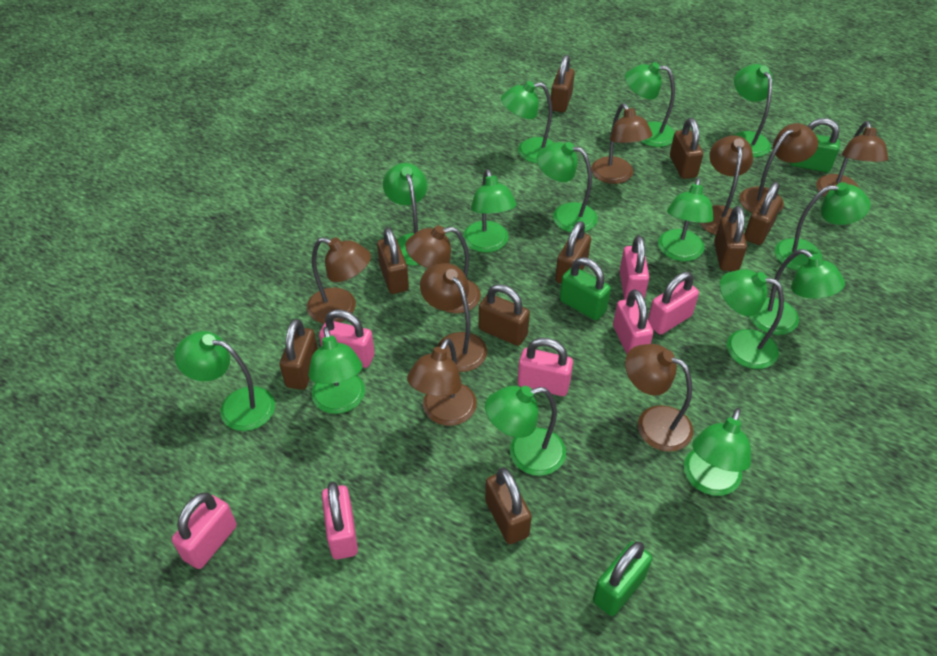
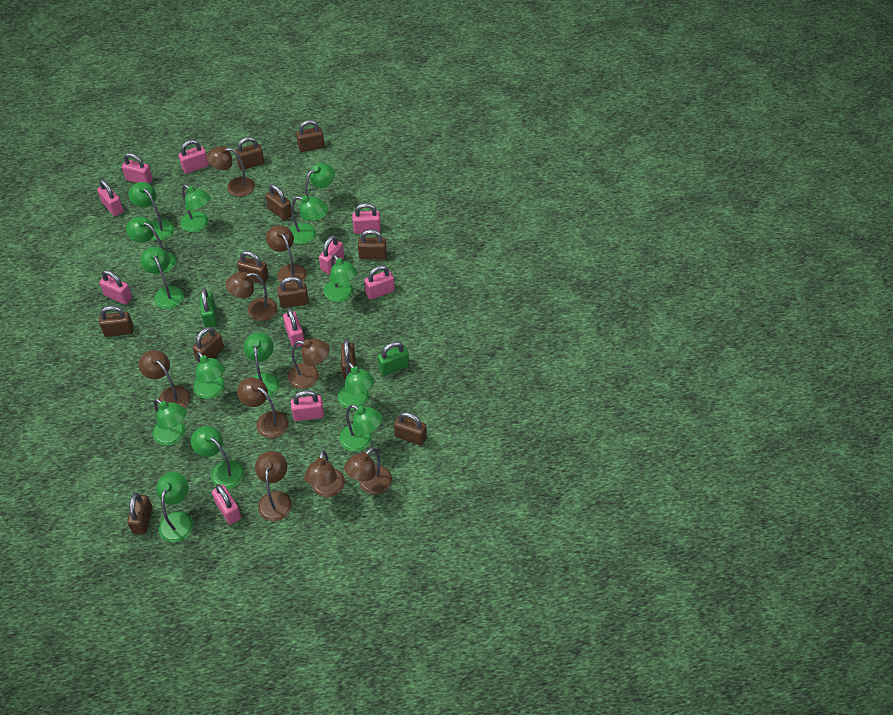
brown padlock: [280,319,318,390] [377,228,409,294] [479,284,530,346] [485,468,532,544] [551,55,575,112] [555,221,591,284] [670,118,703,179] [714,206,747,271] [744,182,782,245] = 9 -> [99,306,133,337] [127,493,153,535] [192,327,224,361] [235,137,264,170] [237,251,269,283] [265,185,292,221] [277,276,309,308] [296,120,324,152] [341,339,356,379] [358,229,387,260] [394,412,427,446] = 11
green padlock: [560,257,611,320] [593,542,652,616] [790,118,840,172] = 3 -> [200,288,217,327] [377,341,409,376] = 2
pink padlock: [172,493,237,569] [319,309,375,368] [322,481,358,559] [518,338,573,396] [613,289,653,354] [620,235,650,300] [648,272,699,335] = 7 -> [97,179,124,216] [99,270,132,305] [122,153,153,184] [178,140,209,174] [212,484,241,525] [283,308,304,347] [291,390,324,421] [319,235,344,274] [352,203,381,234] [364,265,395,300] = 10

